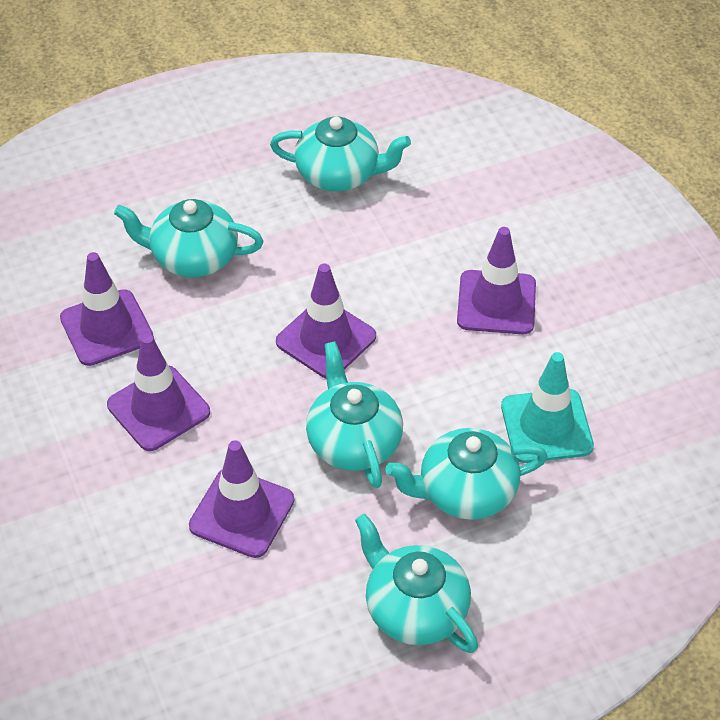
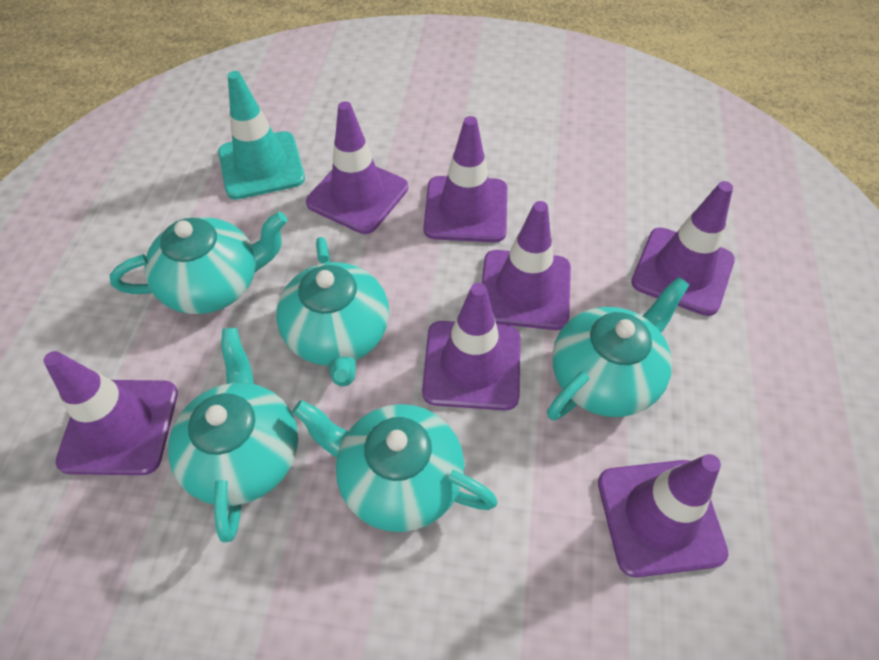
purple traffic cone: [60,252,154,366] [107,334,210,451] [189,440,294,558] [276,264,376,379] [457,227,536,334] = 5 -> [44,351,178,475] [306,101,408,234] [422,283,520,411] [423,116,507,243] [482,201,571,330] [598,454,729,577] [631,181,735,316] = 7

